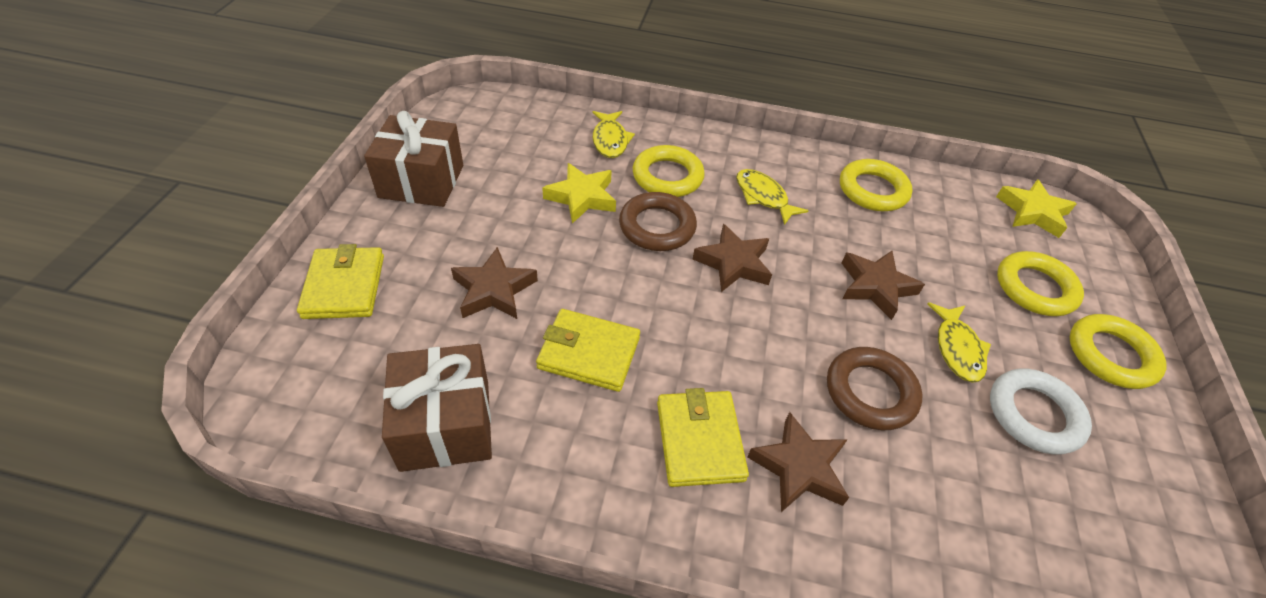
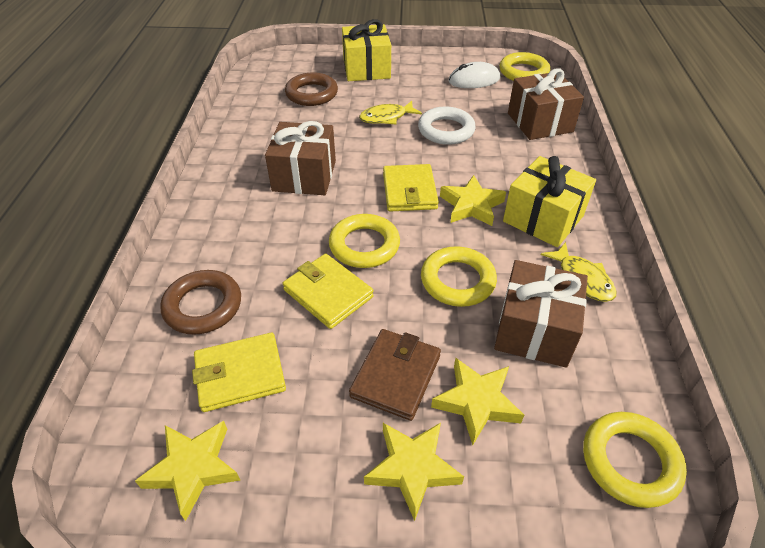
brown gift: [364,111,463,207] [382,344,492,472] = 2 -> [265,121,336,195] [494,260,588,368] [508,68,584,140] = 3
brown star: [451,247,538,319] [693,224,772,292] [747,412,849,512] [842,251,925,320] = 4 -> none = 0
brown wallet: none = 0 -> [349,329,441,421] = 1
white mouse: none = 0 -> [449,62,500,88] = 1
yellow fish: [593,111,635,158] [736,169,808,225] [927,303,991,382] = 3 -> [359,101,422,124] [541,242,616,302] = 2
yellow gift: none = 0 -> [342,19,391,81] [503,156,596,247] = 2
yellow star: [542,163,616,224] [996,179,1077,238] = 2 -> [135,420,240,521] [364,423,464,521] [431,358,524,445] [440,175,506,226] = 4

